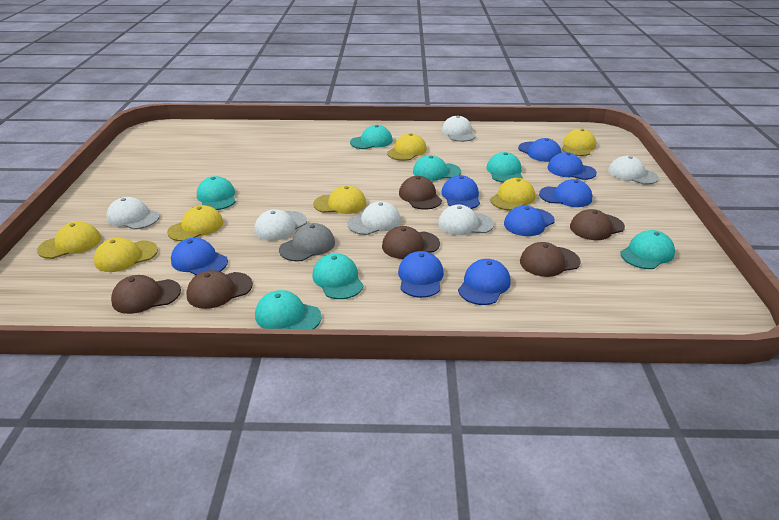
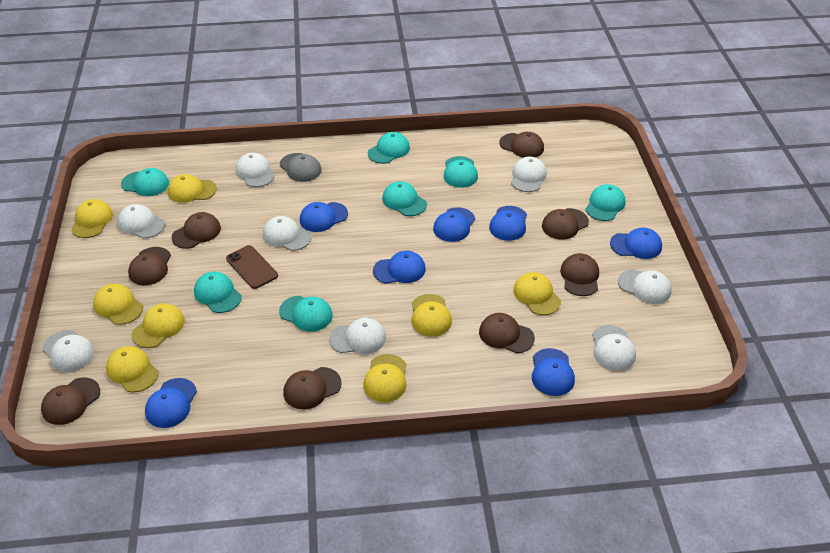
blue cap: [171,238,228,275] [398,251,444,298] [441,175,480,209] [458,259,511,305] [504,206,555,236] [518,138,561,162] [539,179,592,207] [547,152,597,180] = 8 -> [145,378,197,428] [300,202,348,232] [373,251,426,284] [433,207,475,242] [489,206,527,241] [532,348,575,396] [610,227,662,259] = 7
brown cap: [111,275,181,314] [186,270,253,309] [382,226,440,259] [399,176,442,210] [520,242,581,277] [570,209,625,240] = 6 -> [41,378,100,425] [128,247,171,285] [172,212,221,249] [283,367,342,410] [479,313,535,353] [499,132,544,157] [542,208,589,240] [560,253,599,296] = 8
brown phone: none = 0 -> [226,245,278,289] = 1
white cap: [106,197,160,229] [254,209,307,241] [347,201,401,235] [438,205,494,235] [441,116,476,142] [608,156,659,185] = 6 -> [42,330,94,372] [117,204,165,239] [236,153,275,187] [263,216,311,251] [329,318,386,354] [511,157,547,192] [592,325,636,371] [618,269,672,304] = 8
yellow cap: [37,222,101,259] [94,238,158,272] [167,205,223,241] [313,185,366,214] [387,133,427,161] [490,178,535,211] [562,129,596,156] = 7 -> [71,199,113,238] [93,284,143,325] [106,346,158,392] [132,303,185,348] [168,174,217,203] [363,354,407,402] [411,294,452,337] [513,272,561,315] = 8

